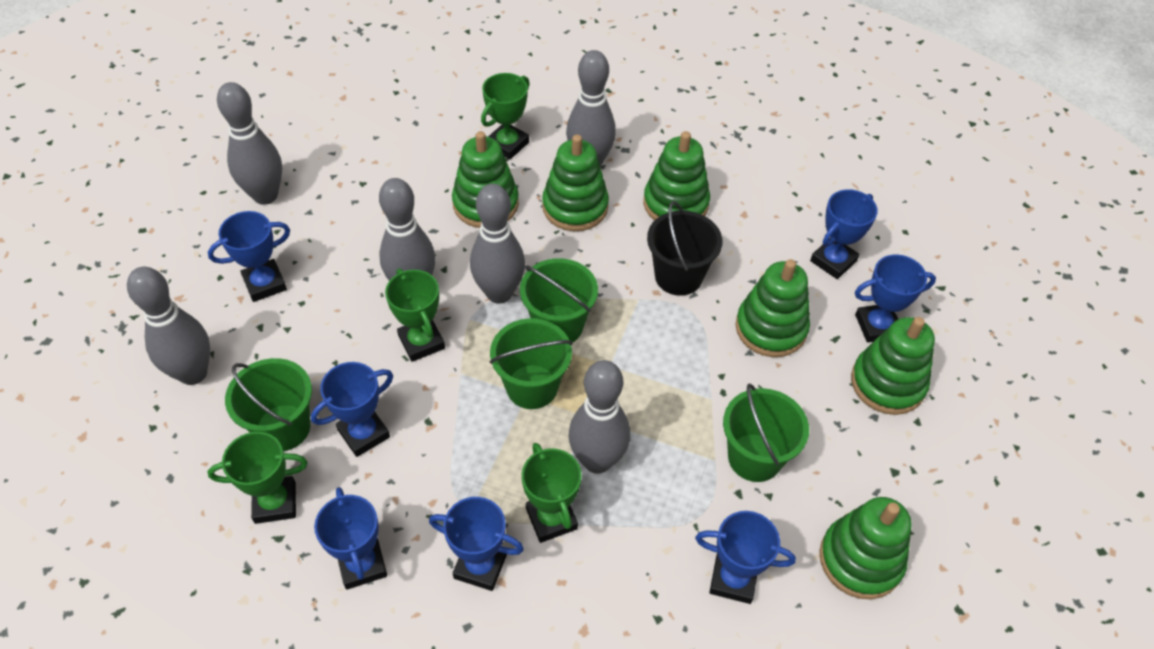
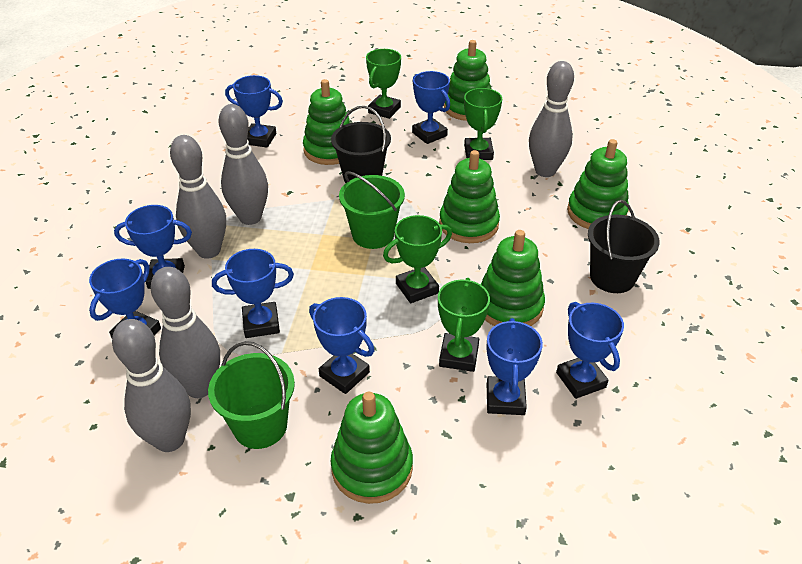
black bucket: [647,201,723,296] = 1 -> [331,106,391,183] [588,200,660,293] = 2
blue trophy: [208,211,290,302] [311,362,393,457] [314,487,387,590] [429,497,524,591] [695,511,796,604] [810,189,878,279] [855,254,936,343] = 7 -> [89,258,161,338] [114,205,192,289] [212,249,294,338] [225,75,283,148] [309,297,374,394] [412,71,450,144] [486,318,543,415] [556,302,624,399] = 8
green bucket: [225,358,312,451] [489,318,572,409] [520,258,598,343] [723,384,809,482] = 4 -> [208,341,295,449] [339,171,405,249] = 2
grey bowling pin: [127,267,210,385] [217,82,282,205] [379,178,435,281] [470,184,525,304] [566,50,616,166] [569,360,630,474] = 6 -> [112,319,191,452] [150,267,220,398] [170,135,226,259] [218,104,268,225] [529,61,574,177] = 5

